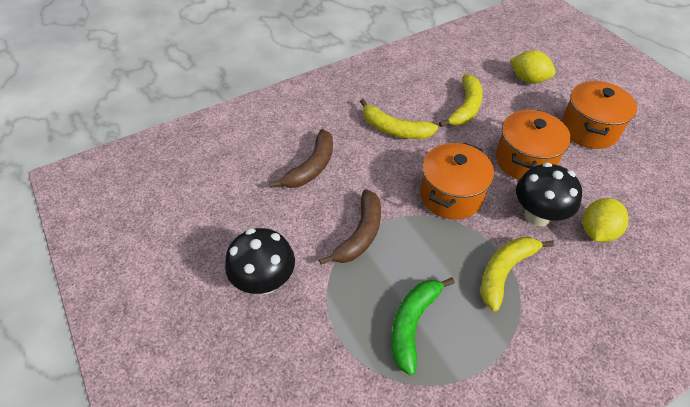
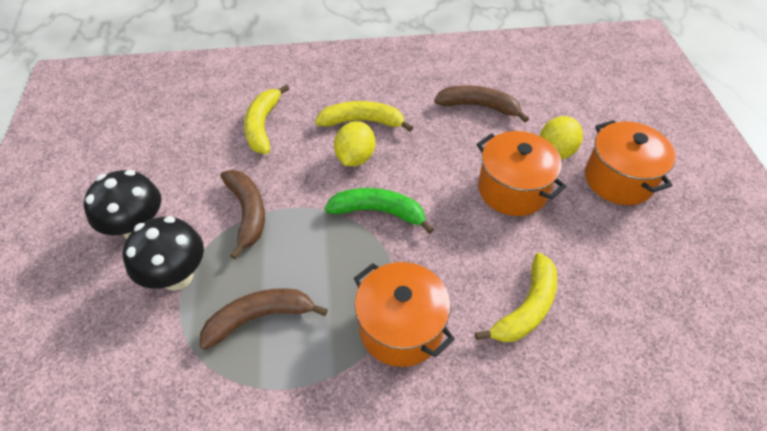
brown banana: [269,129,333,188] [319,189,381,265] = 2 -> [200,288,328,350] [220,170,265,259] [434,85,529,122] = 3

